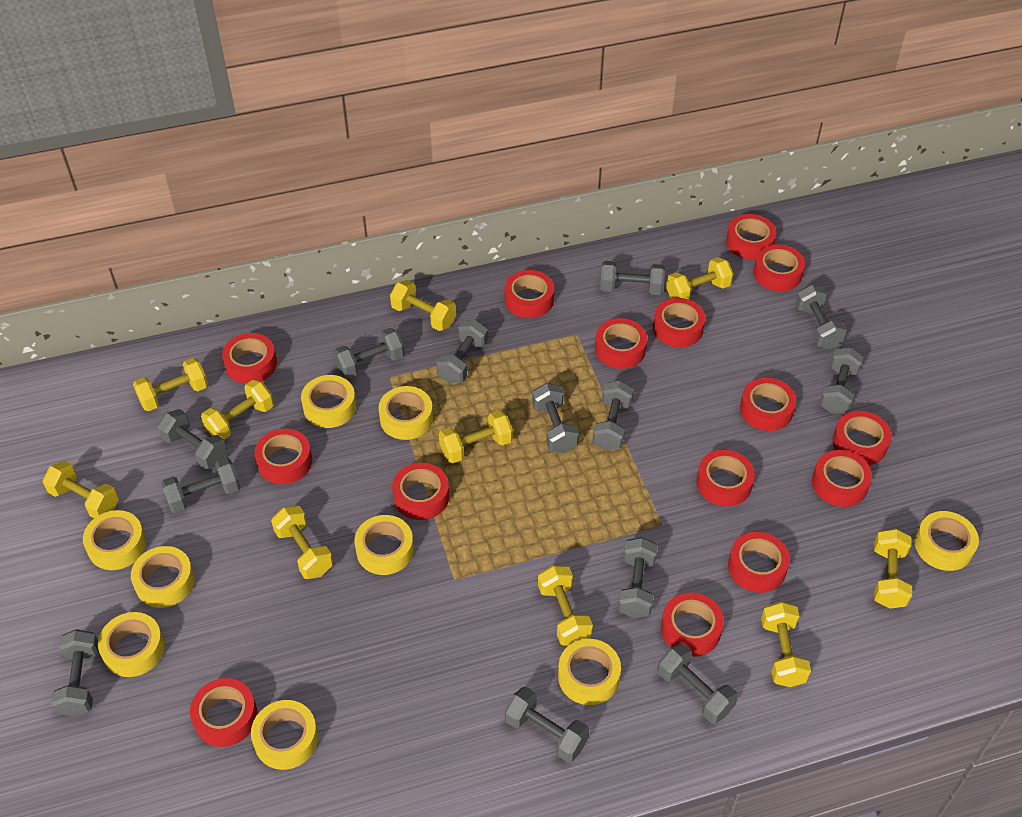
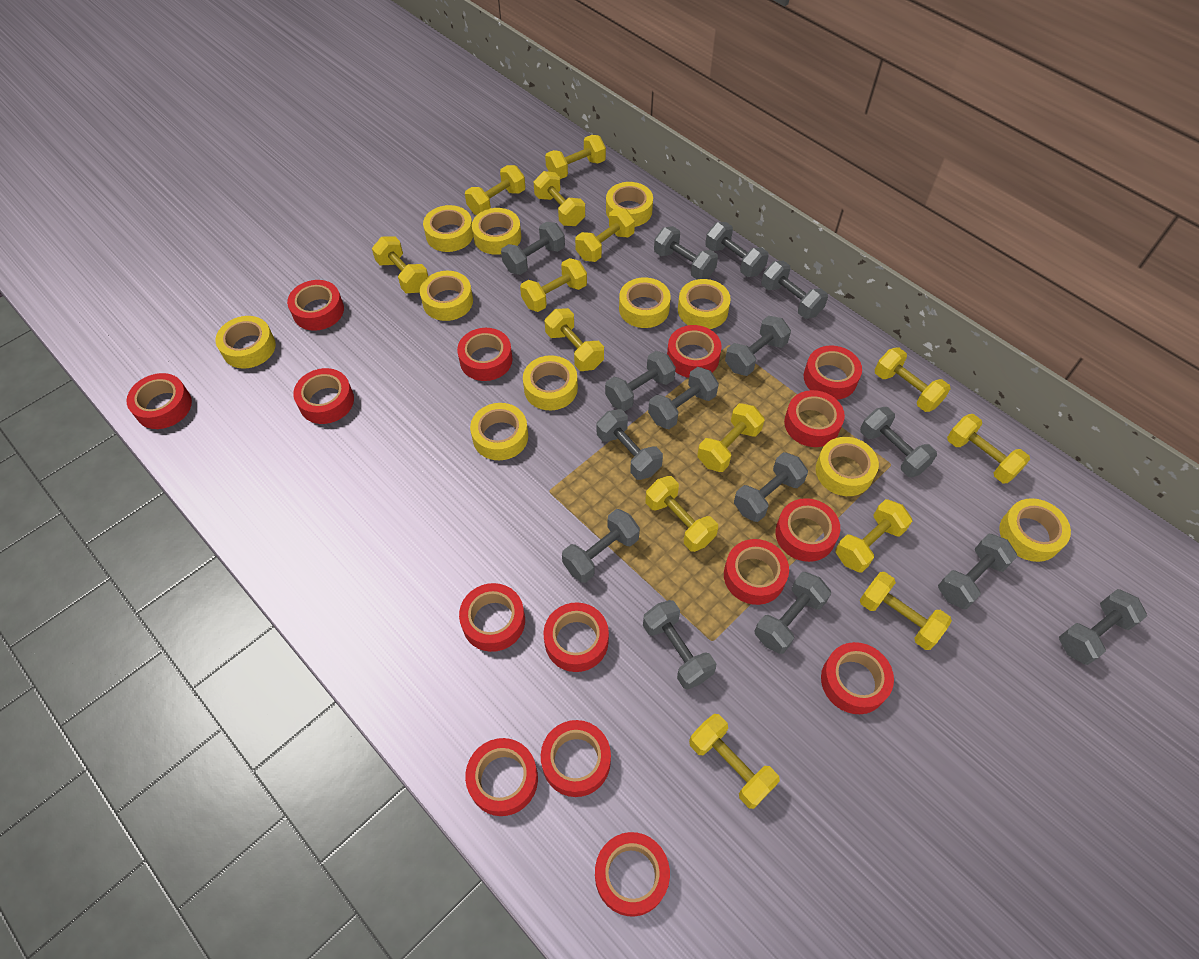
grey dumbbell: [51,629,99,717] [157,409,227,469] [161,458,241,514] [333,328,405,379] [436,319,488,383] [505,687,589,762] [532,383,579,453] [592,380,634,451] [600,261,665,295] [618,537,658,618] [657,643,738,723] [795,285,847,349] [820,347,863,414] = 13 -> [501,222,565,275] [562,509,640,583] [597,409,663,480] [605,351,676,411] [643,600,716,689] [648,367,719,429] [654,226,718,279] [705,222,769,277] [725,316,791,376] [734,452,808,522] [755,572,831,654] [761,261,828,319] [860,407,937,477] [938,533,1018,609] [1059,589,1147,665] = 15
yellow dumbbell: [43,461,119,518] [133,358,208,411] [201,380,274,440] [271,506,333,579] [390,280,456,331] [439,410,513,463] [538,565,593,646] [666,257,733,299] [761,602,811,687] [874,529,912,609] = 10 -> [372,237,428,293] [465,165,525,215] [520,258,587,312] [534,171,585,226] [545,135,606,179] [545,308,604,371] [575,208,635,262] [646,476,718,552] [689,714,780,809] [697,403,765,472] [835,499,912,573] [860,572,952,650] [875,347,951,412] [947,414,1030,483] = 14
yellow tape: [83,510,146,570] [98,612,165,677] [131,546,195,608] [251,700,318,770] [301,375,356,428] [354,515,414,575] [378,386,433,440] [558,639,621,705] [915,511,979,571] = 9 -> [216,316,276,369] [420,271,473,321] [423,205,473,252] [470,403,528,460] [472,208,521,255] [523,355,578,410] [606,182,653,227] [619,277,671,328] [678,279,731,329] [816,437,879,496] [999,498,1071,562] = 11

